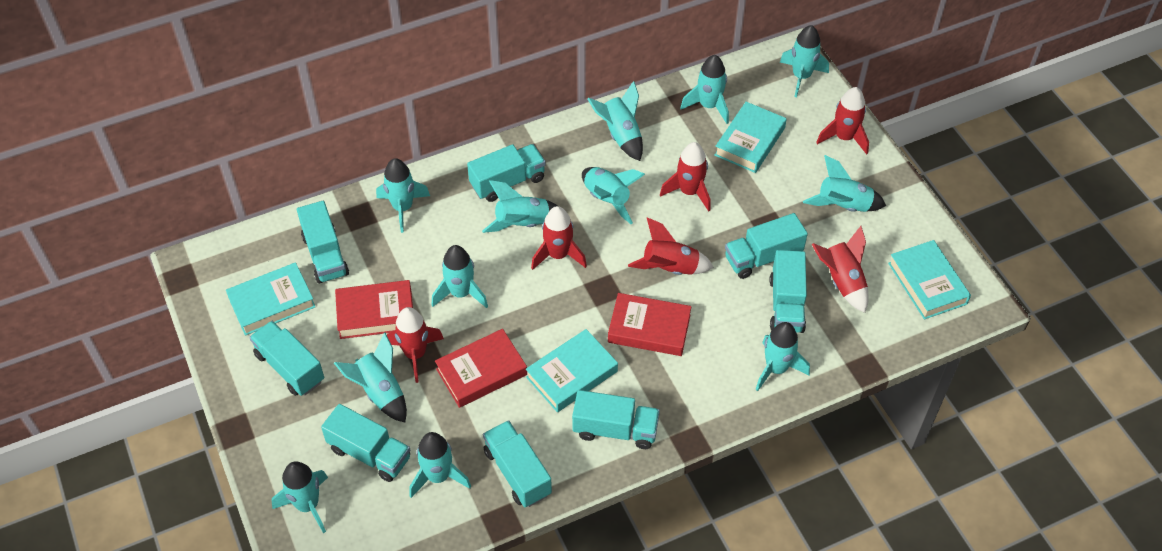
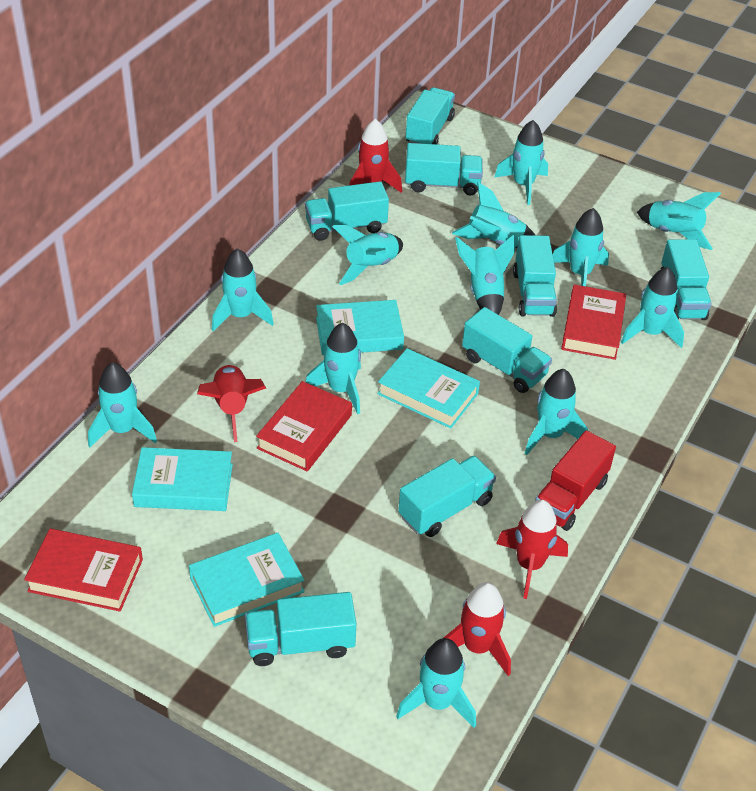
red rocket: [387,307,444,383] [531,206,587,270] [628,217,714,275] [660,142,711,211] [812,226,869,313] [816,87,869,155] = 6 -> [197,364,266,442] [349,119,402,193] [444,582,511,676] [496,500,568,599] = 4
red truck: none = 0 -> [535,430,616,531] = 1

